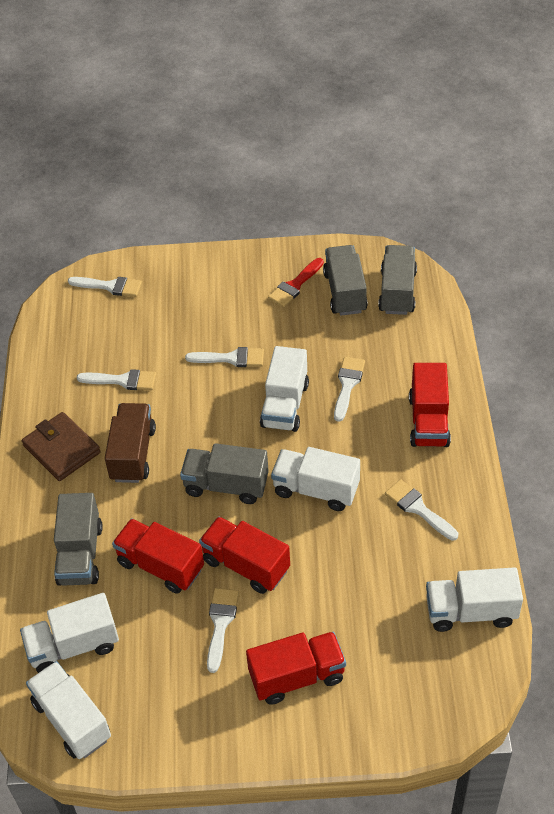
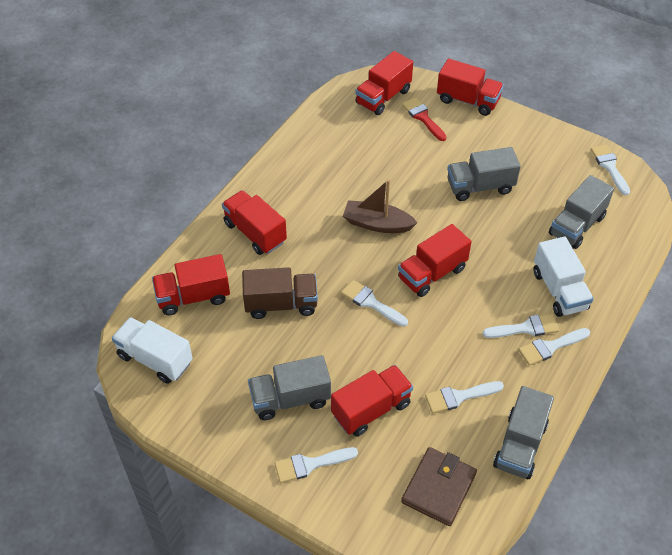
brown boat: none = 0 -> [343,180,418,233] = 1
red truck: [112,519,204,594] [199,517,290,594] [246,632,346,705] [409,363,451,447] = 4 -> [152,254,230,315] [222,190,287,255] [331,365,413,437] [355,51,413,115] [398,224,472,297] [437,59,504,116] = 6
white truck: [20,593,119,673] [26,661,111,759] [260,346,309,432] [271,447,360,511] [426,567,523,632] = 5 -> [112,317,193,384] [533,237,594,317] = 2

